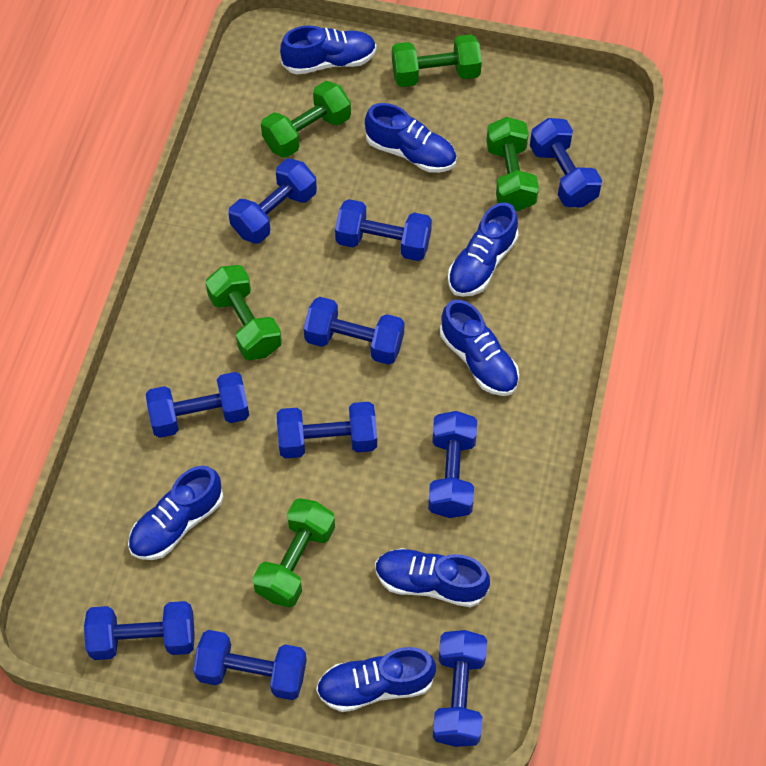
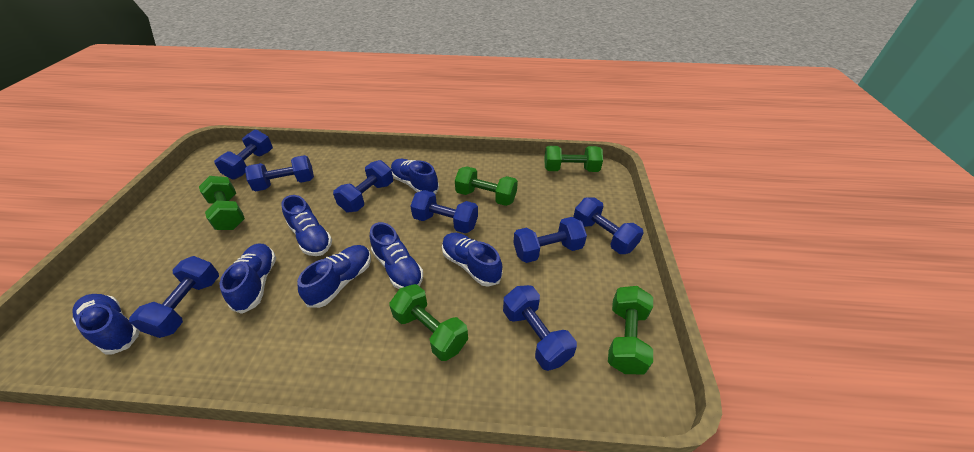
blue dumbbell: [84,601,195,660] [146,372,249,438] [193,630,307,700] [228,159,317,243] [277,402,377,459] [304,297,405,365] [335,199,432,261] [428,411,477,518] [433,630,487,747] [530,118,602,207] = 10 -> [129,256,219,338] [214,130,273,179] [245,155,314,192] [333,160,393,212] [410,190,478,233] [503,285,577,371] [513,217,587,263] [573,197,644,254] = 8

